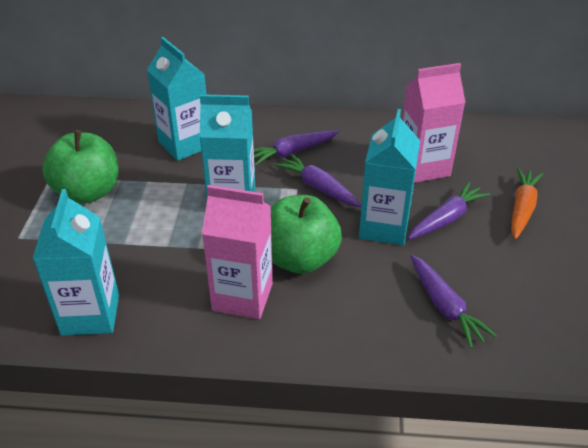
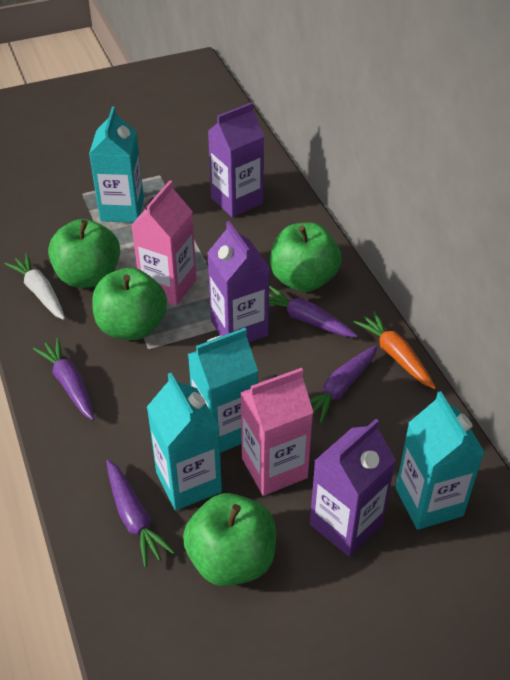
green apple: [42,130,119,204] [271,195,342,274] = 2 -> [48,219,120,288] [92,268,167,340] [183,493,276,586] [270,222,341,292] = 4
purple carton: none = 0 -> [207,221,270,342] [208,102,264,217] [310,419,396,557] = 3
white carrot: none = 0 -> [4,253,65,320] = 1

